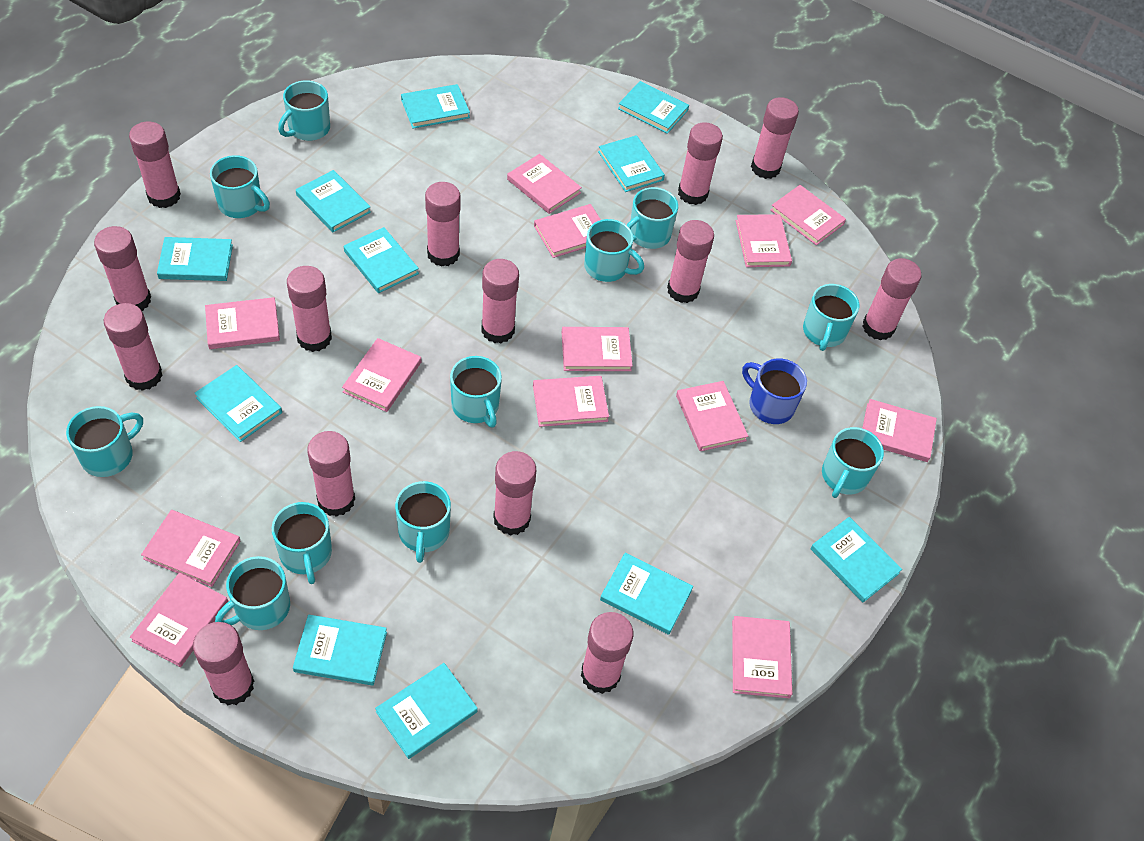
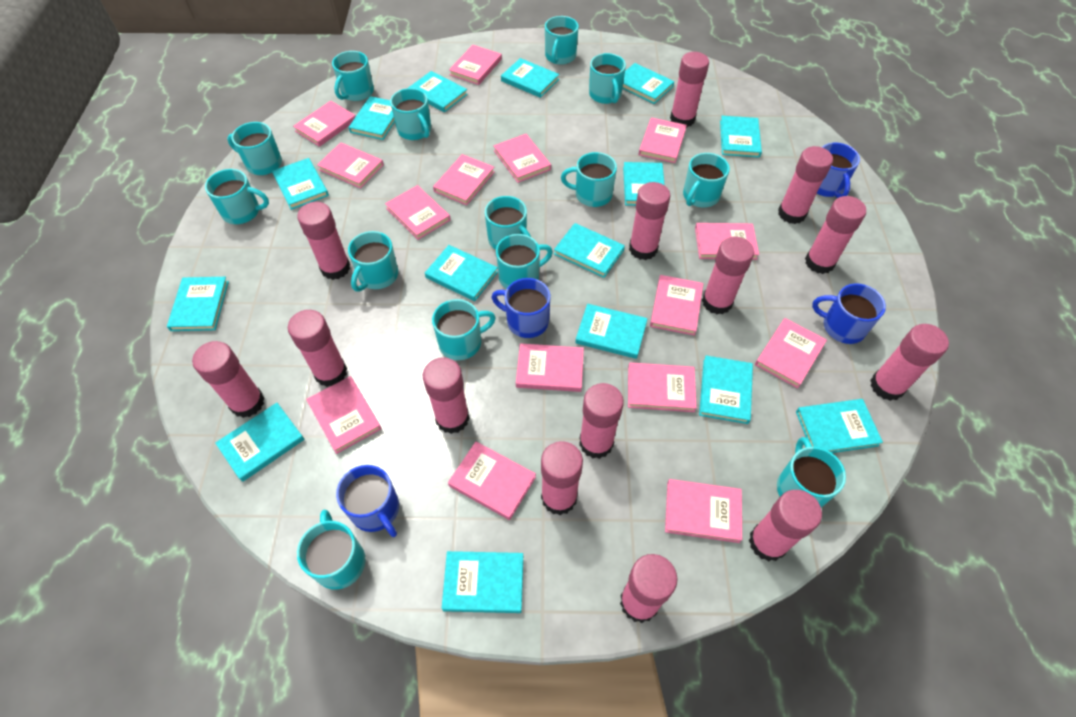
blue mug: [742,358,807,424] = 1 -> [336,465,399,537] [492,278,551,338] [812,283,886,344] [817,142,860,198] = 4
pink book: [130,573,228,667] [141,510,241,587] [205,297,280,349] [342,338,421,412] [507,154,582,214] [533,376,609,427] [534,204,601,258] [562,327,633,371] [676,381,748,451] [732,616,792,698] [736,214,792,267] [770,185,846,246] [862,399,937,462] = 13 -> [293,101,356,147] [306,376,381,454] [317,142,384,189] [385,185,451,240] [433,154,495,205] [448,442,536,520] [449,45,502,85] [493,134,551,183] [516,343,584,392] [628,362,697,412] [638,117,687,163] [650,275,704,336] [665,479,742,543] [695,223,759,260] [755,318,827,388] = 15
turquoise book: [157,237,233,281] [194,365,282,442] [293,614,387,685] [296,170,371,232] [344,227,419,293] [375,663,478,759] [401,84,470,128] [598,135,665,192] [600,553,693,635] [618,81,689,134] [810,517,902,602] = 11 -> [167,277,229,331] [215,403,304,482] [272,158,329,210] [348,96,395,140] [408,71,468,113] [425,245,498,301] [442,551,523,613] [501,58,559,98] [554,223,625,278] [575,304,648,359] [623,63,674,104] [623,162,665,206] [699,356,753,424] [720,116,762,158] [796,399,883,453] = 15
turquoise mug: [66,406,143,477] [210,155,270,218] [215,556,290,630] [272,502,332,584] [278,80,330,141] [395,481,451,563] [450,356,502,428] [584,219,644,282] [627,187,678,249] [803,284,860,351] [822,427,884,498] = 11 -> [205,169,269,224] [227,122,282,175] [297,510,366,590] [332,51,374,101] [348,231,398,292] [390,88,431,140] [432,299,496,360] [485,196,531,250] [496,234,553,289] [545,16,579,65] [561,152,617,207] [589,53,626,104] [683,153,730,208] [777,437,846,508] = 14

